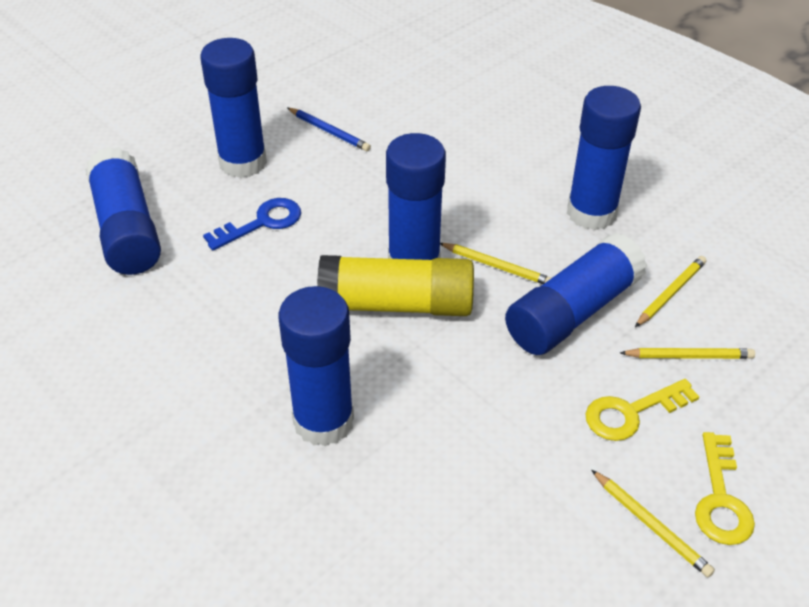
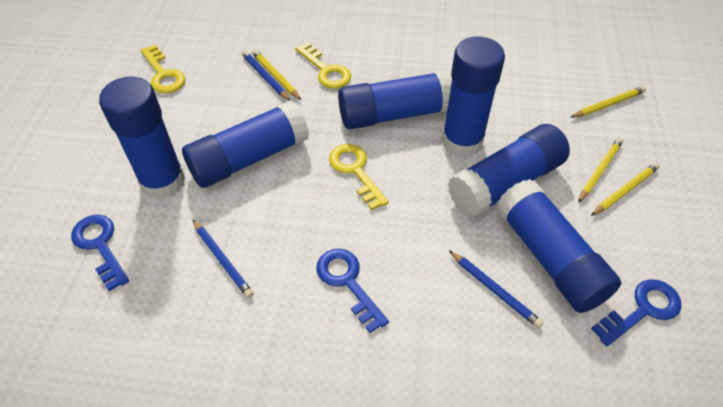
blue key: [203,198,301,250] = 1 -> [71,215,129,291] [316,249,389,333] [591,279,681,347] = 3
blue pencil: [288,108,371,151] = 1 -> [193,220,254,298] [242,50,290,101] [449,250,544,328] = 3
yellow glue stick: [317,255,474,316] = 1 -> none = 0
yellow key: [585,379,699,441] [695,432,755,545] = 2 -> [141,45,185,93] [295,42,351,89] [329,144,389,210] = 3

